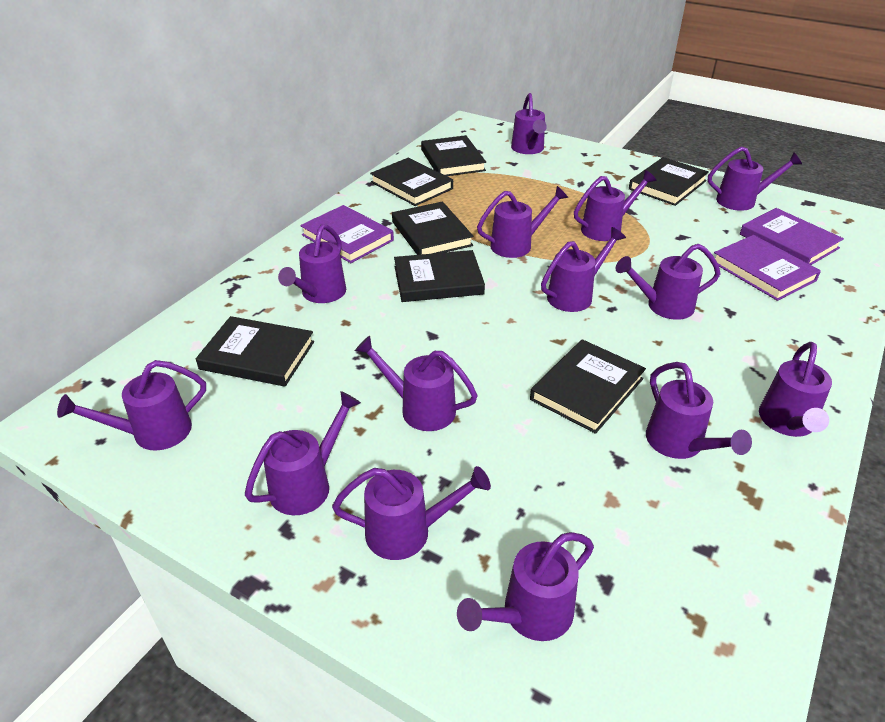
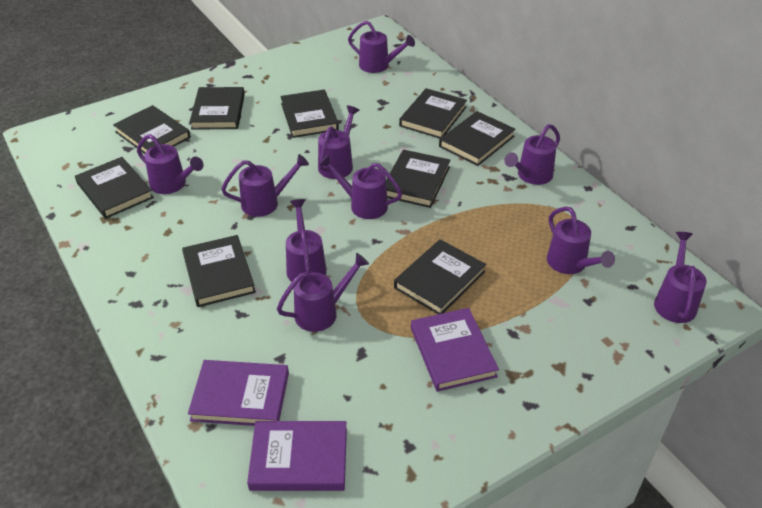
black book: [196,316,314,387] [370,158,453,206] [392,201,474,255] [394,250,485,302] [421,135,486,176] [530,339,646,434] [629,157,709,206] = 7 -> [75,157,154,219] [113,105,191,154] [182,235,256,307] [190,87,245,130] [280,89,339,138] [386,150,450,208] [394,239,486,314] [399,88,467,138] [439,111,516,166] = 9
purple watering can: [57,360,206,451] [245,391,361,515] [278,224,346,303] [332,466,491,560] [355,335,478,431] [457,532,594,641] [477,186,568,258] [511,93,547,154] [541,227,626,312] [574,170,656,241] [616,244,721,320] [646,362,752,459] [708,147,802,211] [759,342,832,437] = 14 -> [137,134,204,194] [221,154,309,217] [277,253,369,332] [286,199,327,282] [318,106,359,179] [319,154,402,219] [348,21,415,73] [504,124,560,185] [547,206,615,274] [654,232,707,323] = 10

